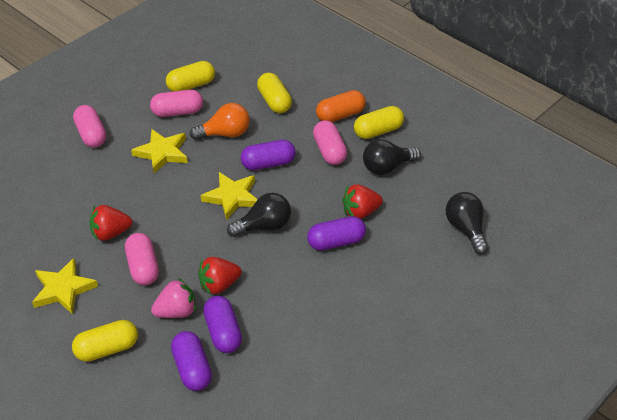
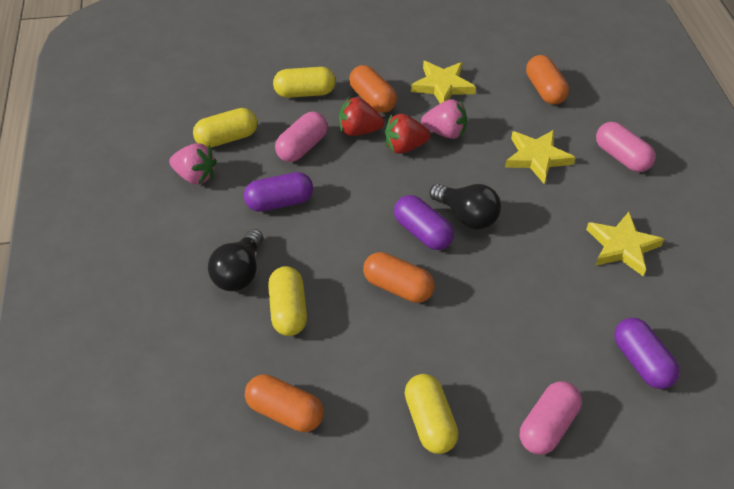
black light bulb: [227,193,291,237] [363,139,421,175] [446,192,488,254] = 3 -> [208,229,263,291] [429,184,501,229] = 2
orange capsule: [316,90,366,122] = 1 -> [245,374,324,432] [349,65,397,113] [363,252,435,303] [526,55,569,105] = 4
orange light bulb: [190,103,250,140] = 1 -> none = 0
pink capsule: [73,105,106,148] [125,233,159,285] [150,90,203,117] [313,120,347,165] = 4 -> [275,112,328,162] [520,381,582,455] [596,122,656,172] = 3
pink strawberry: [151,278,196,318] = 1 -> [169,143,217,184] [421,99,467,139] = 2
purple capsule: [171,331,212,391] [203,296,242,353] [241,140,296,170] [307,216,366,251] = 4 -> [244,172,313,212] [394,195,454,250] [614,318,680,389] = 3
red strawberry: [89,205,132,241] [198,257,242,295] [342,184,383,219] = 3 -> [339,97,384,136] [385,114,430,154] = 2

